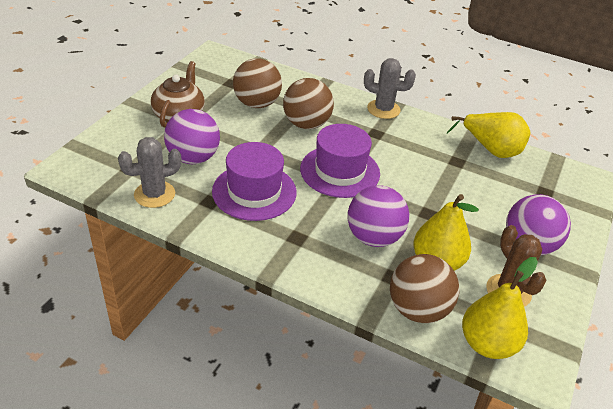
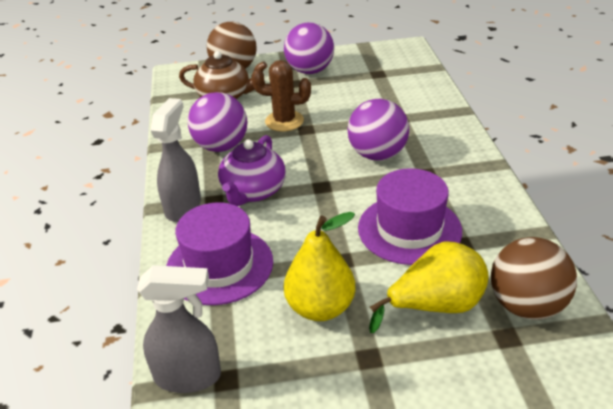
brown ball: [233,58,282,108] [283,78,334,129] [390,254,459,323] = 3 -> [207,22,257,69] [491,237,577,320] = 2
grey cactus: [118,137,181,208] [364,58,416,119] = 2 -> none = 0
grey spray bottle: none = 0 -> [137,265,221,393] [150,98,201,222] = 2
purple teapot: none = 0 -> [218,135,286,206] = 1
yellow pear: [413,194,479,271] [446,112,530,158] [462,257,538,359] = 3 -> [284,212,356,321] [369,241,489,333] = 2

